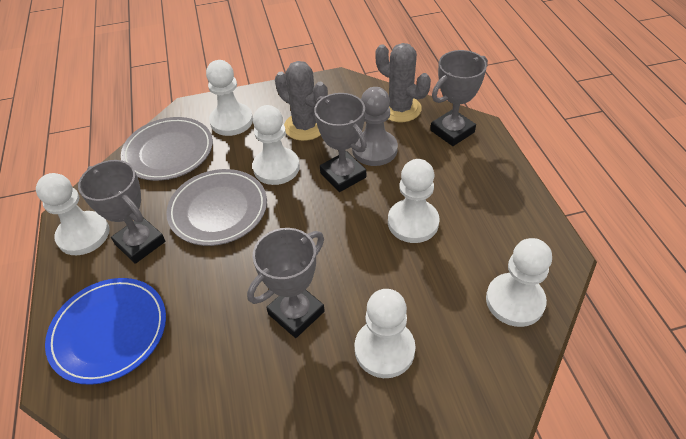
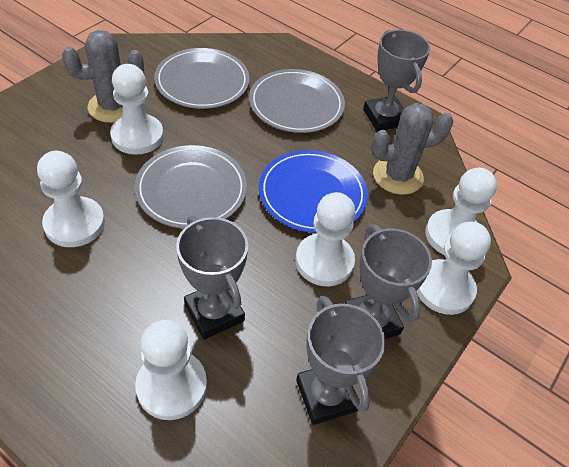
grey pawn: [352,87,398,166] = 1 -> none = 0
grey plate: [121,117,213,181] [166,169,267,246] = 2 -> [134,145,247,229] [154,48,250,109] [249,69,345,133] = 3

